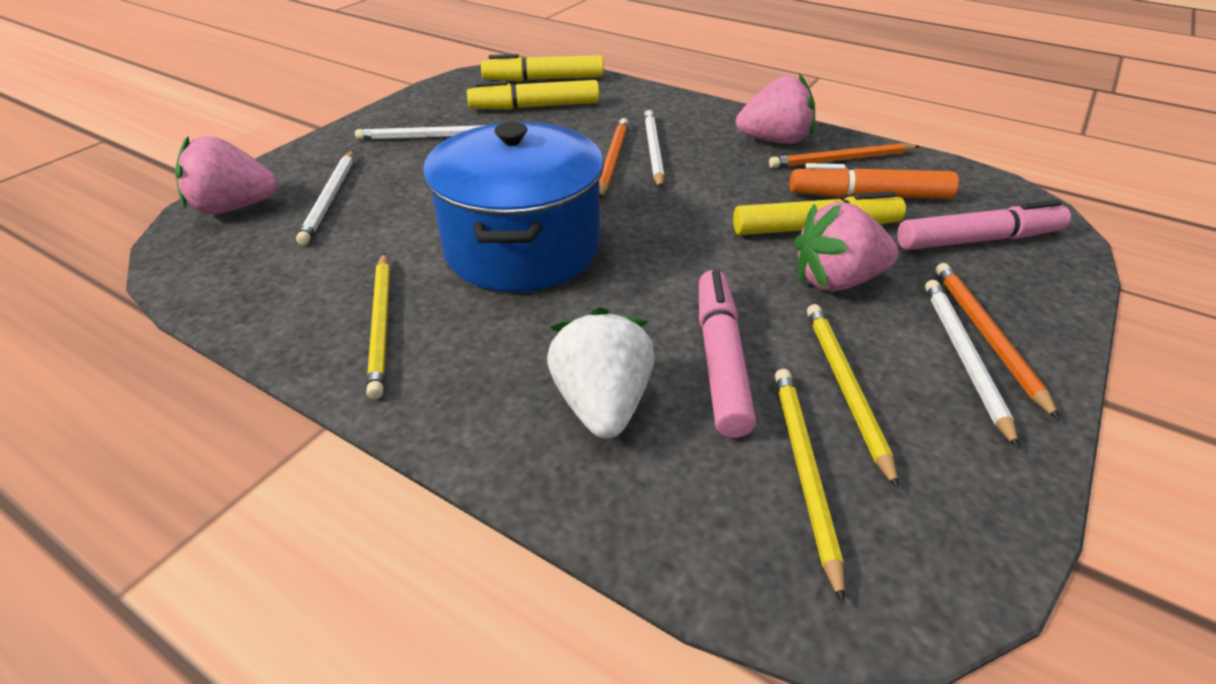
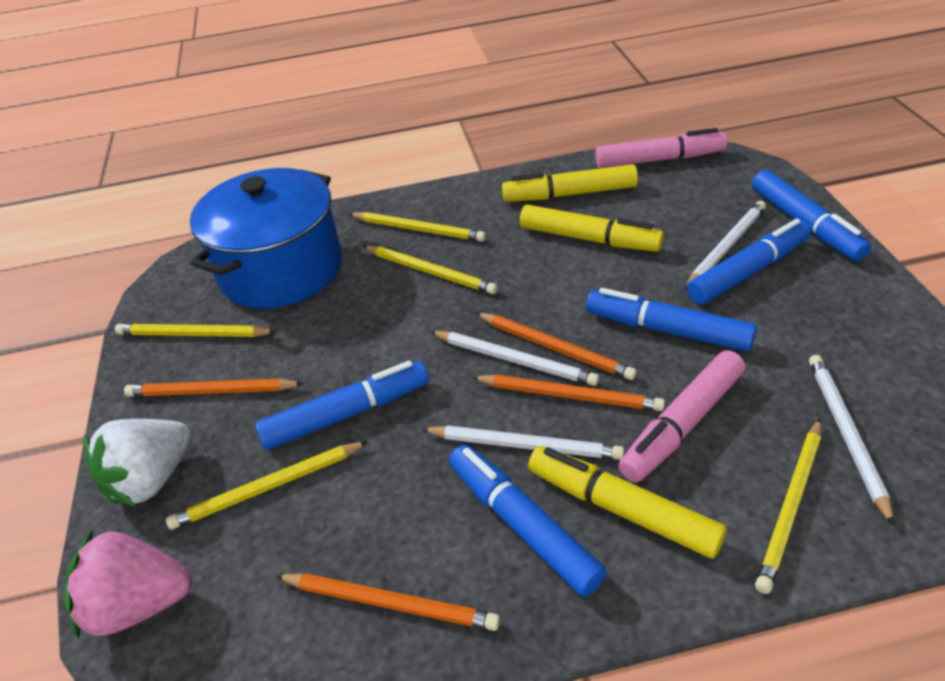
blue marker: none = 0 -> [255,360,429,450] [449,445,607,597] [586,288,757,352] [687,218,811,305] [752,170,871,261] = 5
orange marker: [790,163,959,199] = 1 -> none = 0
orange pencil: [599,118,629,199] [769,143,920,168] [936,263,1060,420] = 3 -> [124,378,304,396] [275,573,500,631] [471,374,665,411] [476,313,637,380] = 4
pink strawberry: [175,136,278,215] [736,74,815,144] [794,202,899,292] = 3 -> [64,530,192,639] = 1
yellow pencil: [366,253,390,399] [775,369,845,603] [807,304,899,489] = 3 -> [115,324,277,337] [166,441,369,530] [349,212,486,242] [363,245,498,294] [755,418,821,594] = 5

